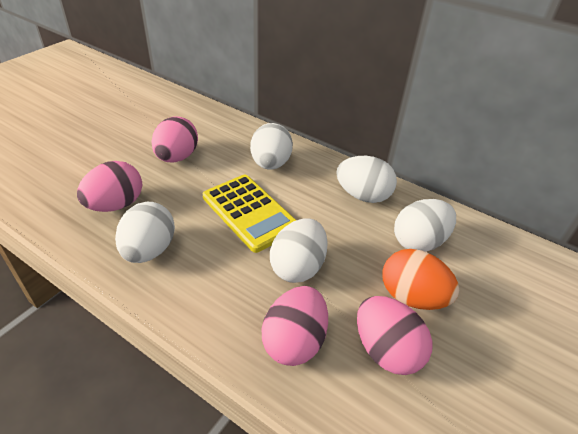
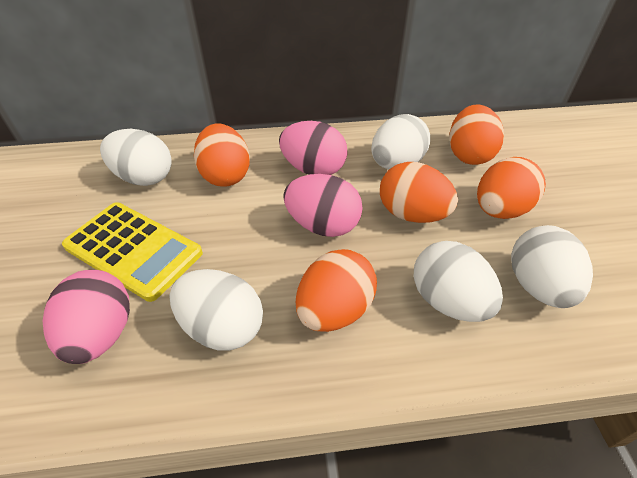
orange egg: [383,249,459,310] = 1 -> [194,123,250,187] [296,249,377,332] [380,162,458,223] [449,105,504,165] [477,157,546,219] = 5
pink egg: [77,161,142,212] [151,116,198,163] [262,286,328,366] [357,296,433,375] = 4 -> [43,270,130,364] [279,121,348,175] [283,174,363,237] = 3

